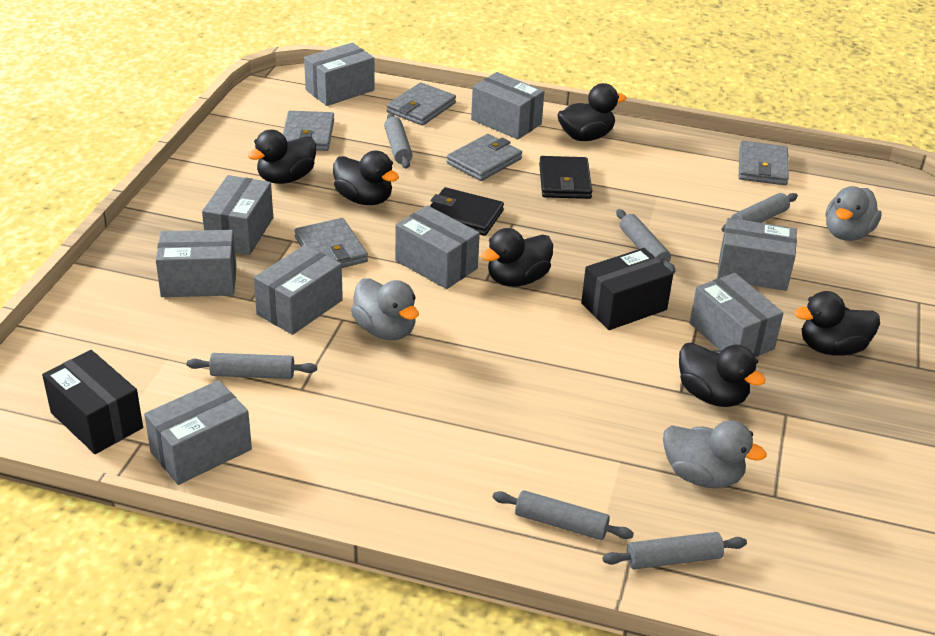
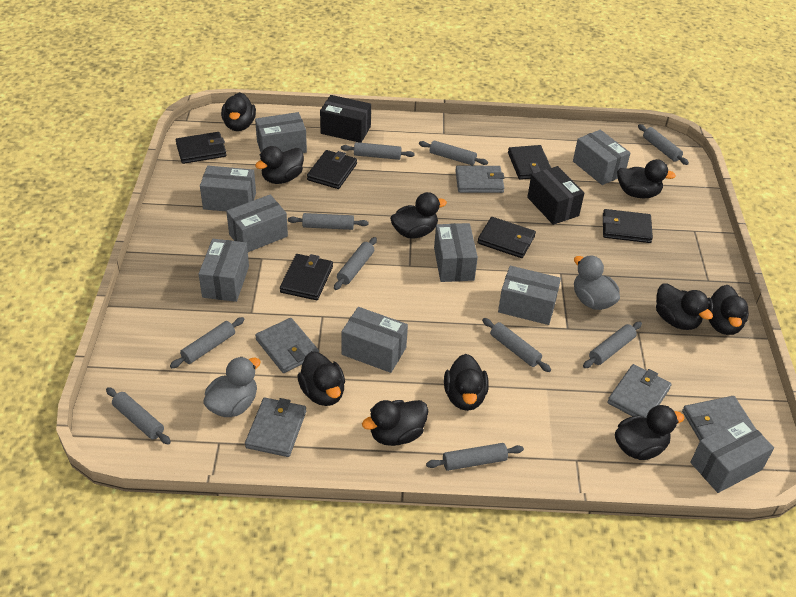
black duck: [247,130,316,184] [333,150,399,205] [481,228,553,287] [557,83,626,141] [679,343,766,407] [794,291,880,356] = 6 -> [221,92,256,131] [255,146,304,184] [297,351,345,406] [362,400,428,446] [390,192,447,238] [444,354,489,411] [615,405,684,460] [617,159,676,198] [656,283,713,330] [707,285,749,335] = 10
black wallet: [430,187,504,236] [539,156,592,199] = 2 -> [176,132,227,164] [280,254,333,300] [307,150,357,189] [477,217,536,258] [508,145,551,180] [603,209,653,243] = 6
grey duck: [351,278,419,340] [663,421,767,488] [826,186,882,241] = 3 -> [203,357,261,417] [574,256,620,310] = 2
grey rolling pin: [187,353,317,379] [384,113,413,169] [493,490,634,540] [603,532,747,569] [616,209,675,274] [721,193,798,232] = 6 -> [106,387,171,445] [170,317,245,368] [288,213,369,230] [334,237,377,290] [341,142,415,160] [419,140,488,165] [426,443,524,471] [482,318,551,372] [583,322,642,368] [638,124,689,165] = 10

